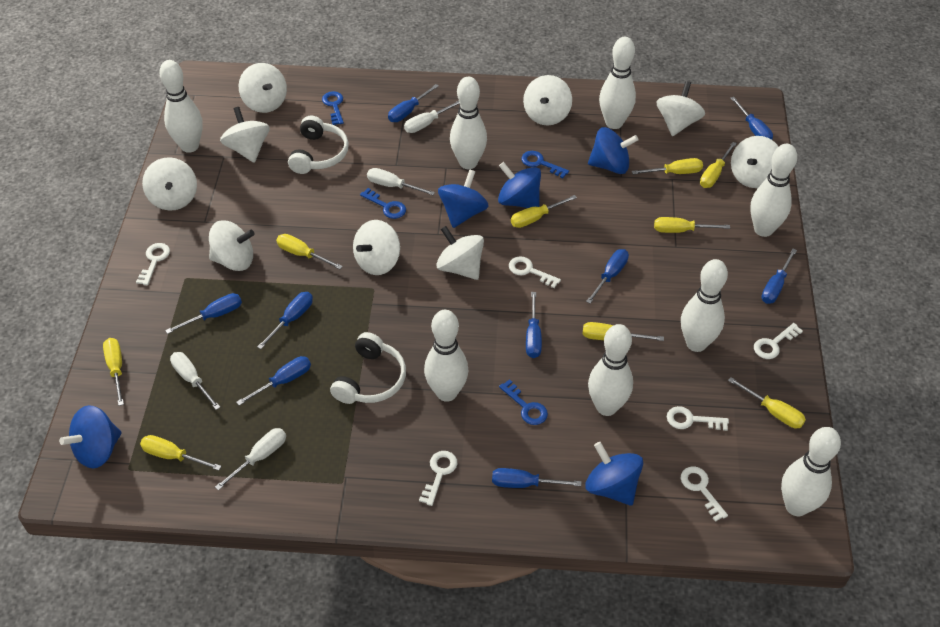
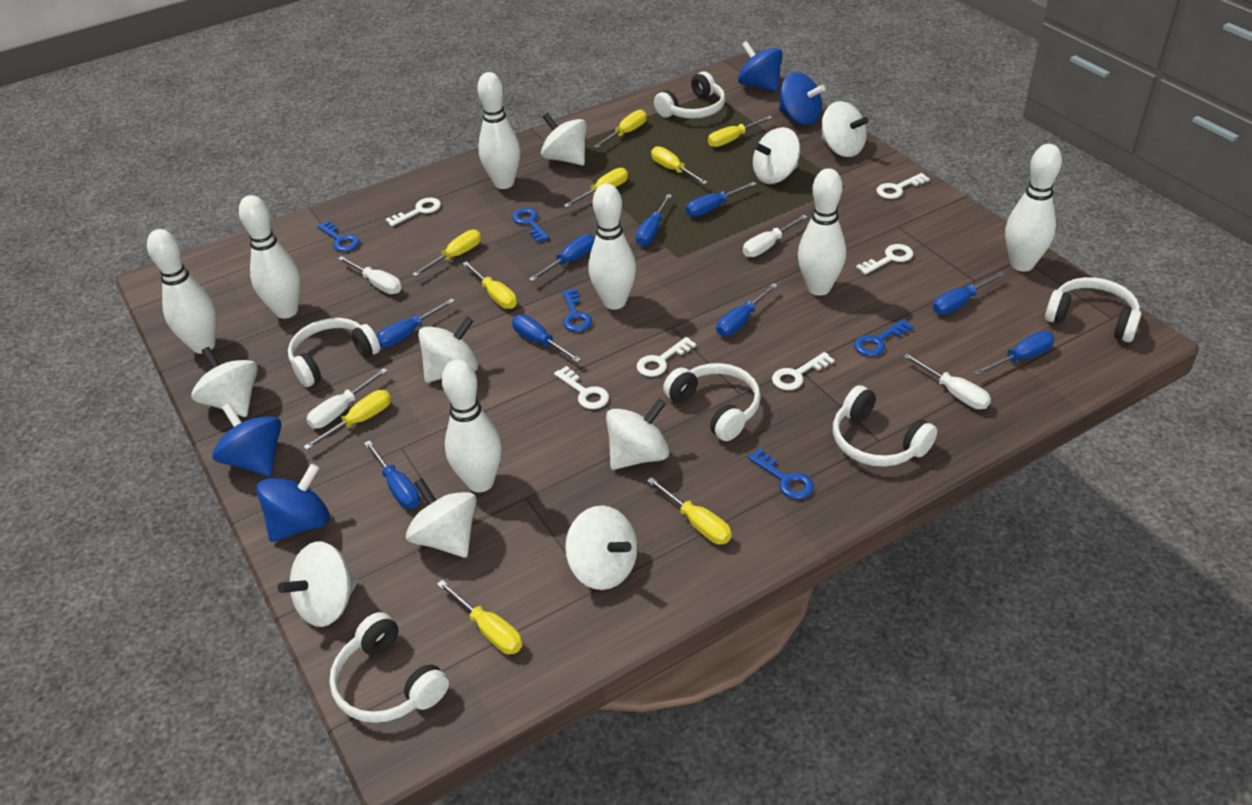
blue key: [322,91,344,125] [360,188,406,219] [499,379,548,425] [521,151,569,178] = 4 -> [317,221,360,252] [512,208,549,242] [562,289,592,332] [748,448,814,499] [854,319,913,356] = 5
blue spinning top: [59,405,122,469] [438,169,489,228] [498,162,541,208] [585,442,643,506] [588,127,638,174] = 5 -> [212,403,281,477] [256,464,330,542] [738,41,783,92] [779,72,825,125] = 4
white bowling pin: [159,60,203,153] [424,310,468,402] [450,77,487,169] [588,324,633,416] [599,37,636,129] [681,259,728,352] [750,144,797,237] [781,427,841,516] = 8 -> [147,229,217,354] [239,195,301,319] [442,360,502,492] [477,72,520,189] [588,184,636,310] [798,168,846,296] [1005,144,1062,272] = 7
white headphones: [288,116,349,174] [330,332,406,404] = 2 -> [288,318,380,387] [329,612,449,723] [654,71,725,119] [663,363,761,441] [833,385,937,467] [1045,277,1141,342] = 6

